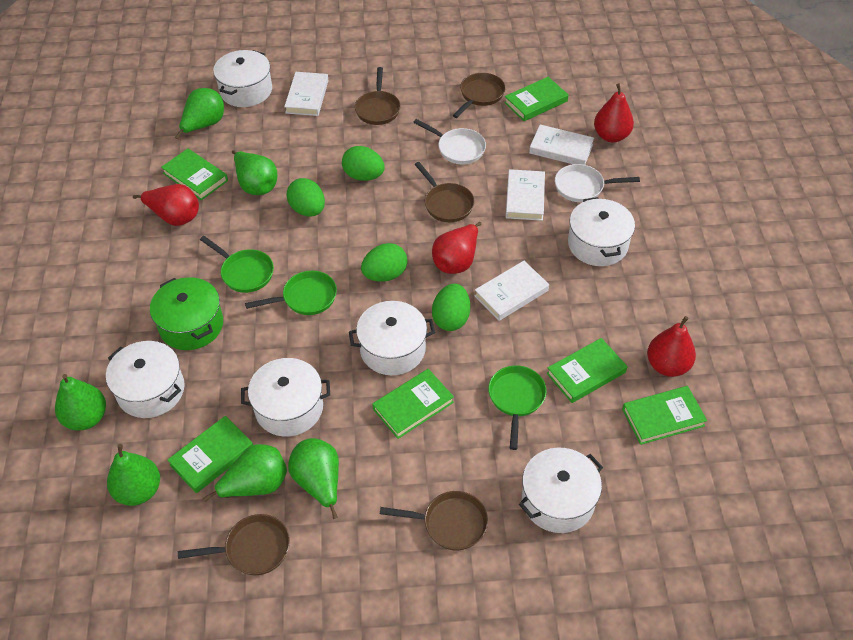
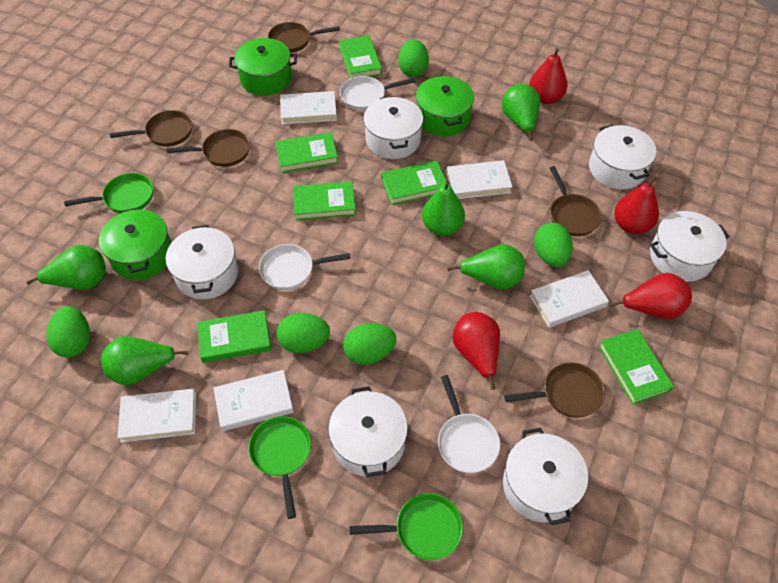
green egg: [287,178,325,216] [342,146,385,181] [361,243,408,282] [432,284,470,331] = 4 -> [46,306,90,357] [277,313,330,353] [343,323,396,365] [398,39,429,77] [534,223,573,267] = 5
green pear: [55,374,106,430] [107,444,160,506] [175,88,224,139] [203,444,287,502] [232,150,277,195] [288,438,339,519] = 6 -> [26,245,106,290] [101,336,188,385] [422,181,465,236] [447,244,525,289] [502,84,540,141] = 5
green pot: [150,277,223,350] = 1 -> [99,207,172,280] [229,38,297,96] [416,75,474,136] = 3
white book: [284,72,329,116] [474,261,549,321] [506,169,545,221] [529,125,594,165] = 4 -> [117,389,196,442] [214,370,294,431] [280,91,337,125] [446,160,512,199] [530,270,609,328] = 5
white pan: [413,119,486,164] [555,164,640,202] = 2 -> [259,244,350,290] [340,76,416,110] [438,375,500,473] = 3

